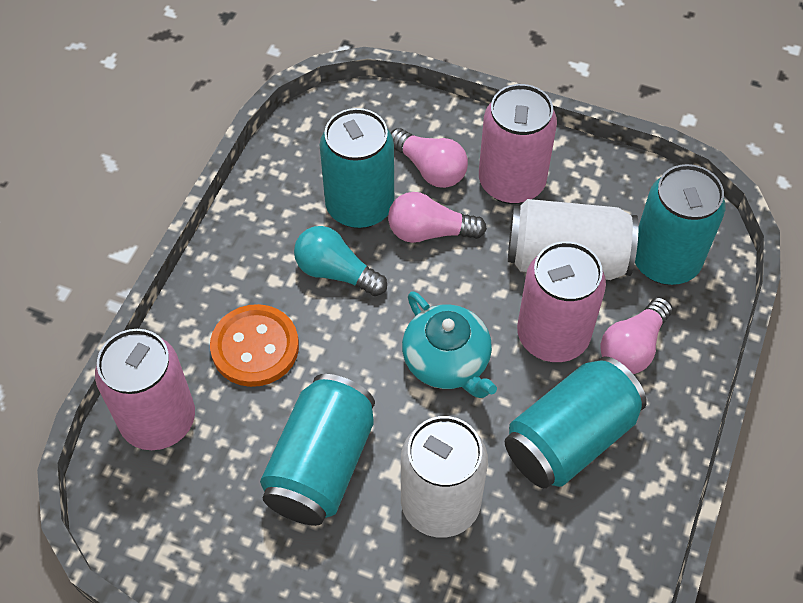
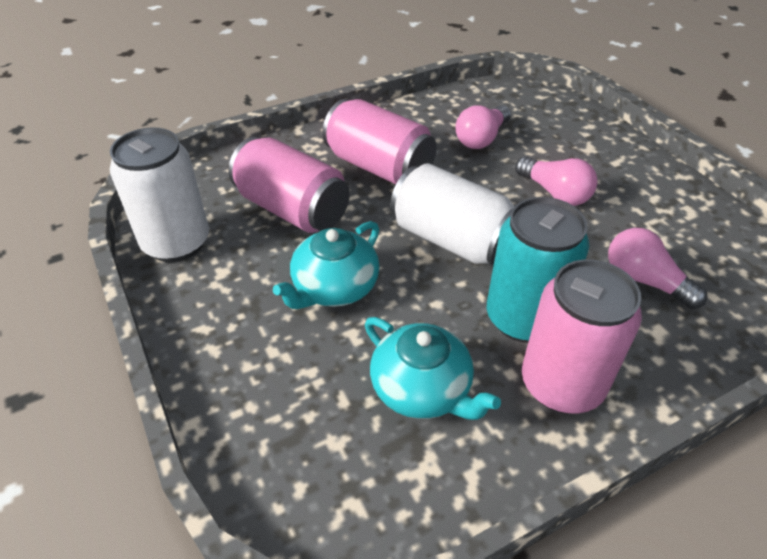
orange button: [210,304,299,387] = 1 -> none = 0
turquoise can: [260,374,375,526] [320,108,394,229] [505,356,647,488] [635,164,725,285] = 4 -> [487,197,589,343] = 1
turquoise light bulb: [294,226,387,296] = 1 -> none = 0
turquoise teapot: [402,291,497,398] = 1 -> [273,221,380,309] [365,317,501,420] = 2

